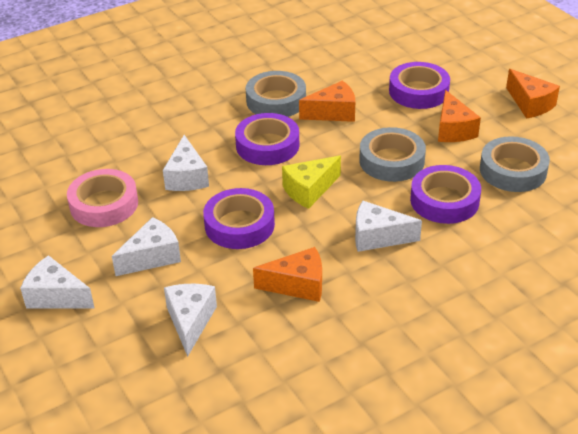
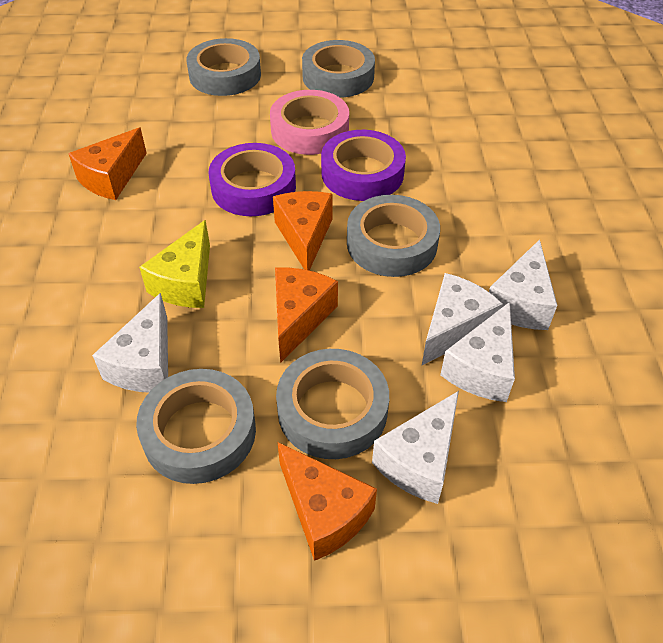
grey tape: [246,71,306,117] [359,127,426,182] [480,136,550,192] = 3 -> [136,369,256,484] [186,38,261,96] [276,349,389,459] [302,40,375,97] [347,195,440,277] = 5
purple tape: [203,188,275,249] [235,113,299,165] [389,62,450,109] [410,165,481,224] = 4 -> [209,143,296,216] [321,130,406,201] = 2

